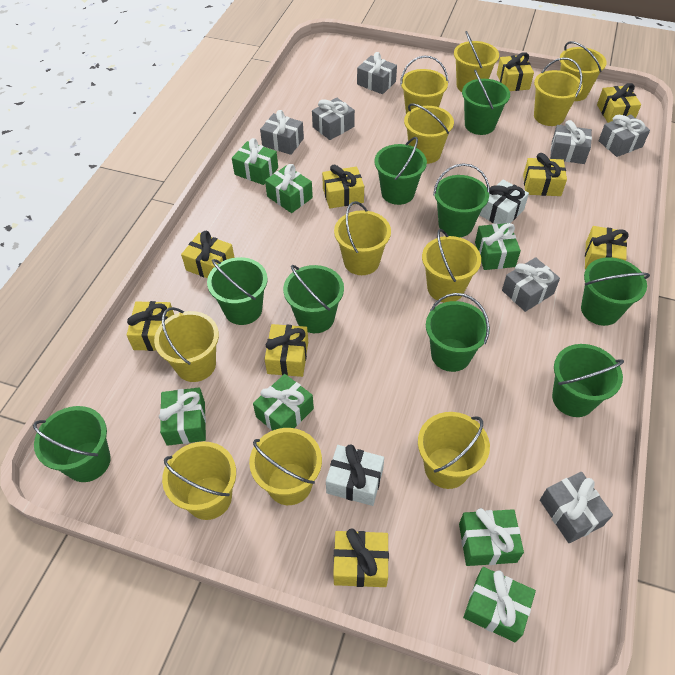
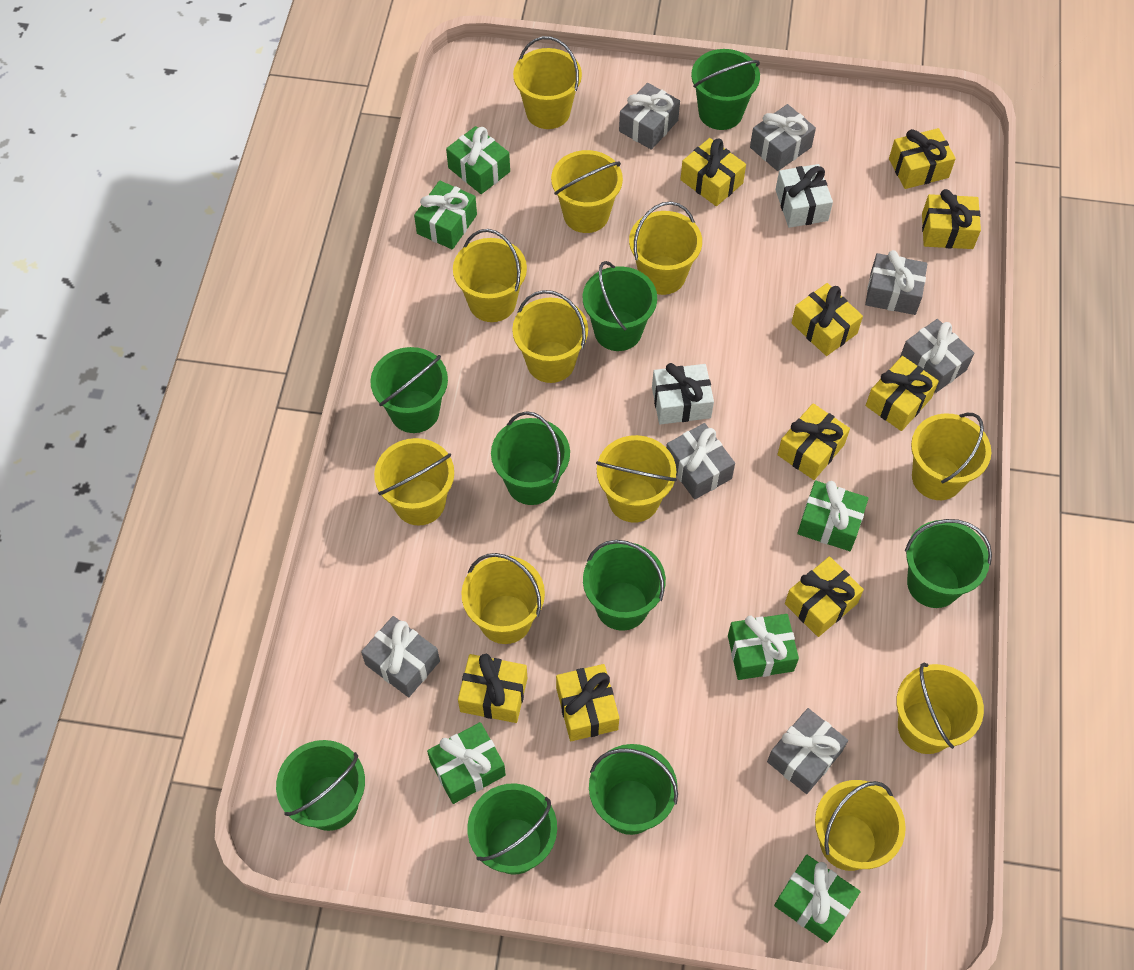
green gift: [159,387,206,446] [232,138,278,185] [253,374,314,431] [265,164,313,213] [459,508,524,566] [463,567,536,643] [475,223,521,270] = 7 -> [414,181,477,249] [427,722,506,804] [446,126,510,194] [728,614,799,680] [774,855,860,943] [797,481,868,551] = 6

